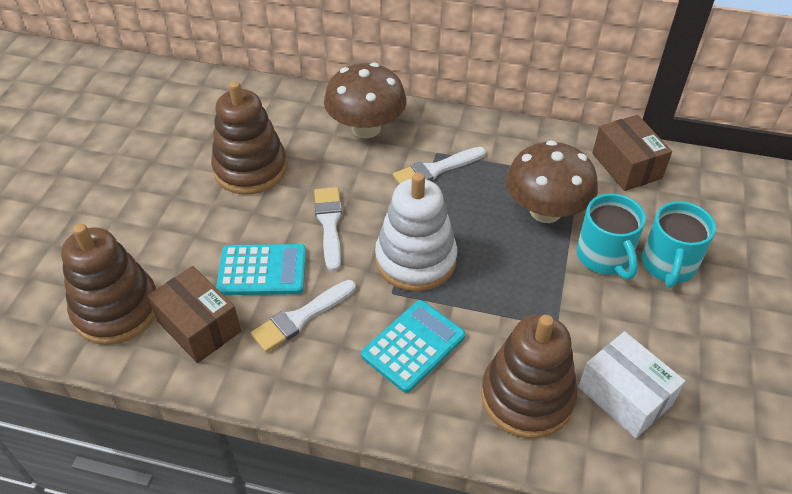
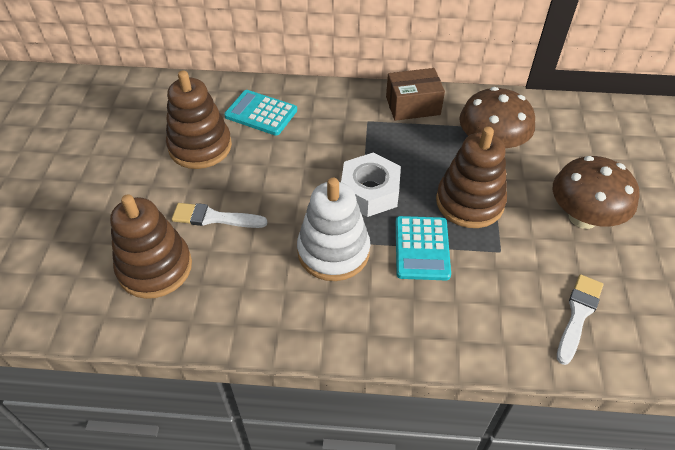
brown box: [147,266,241,363] [592,115,672,191] = 2 -> [386,68,445,121] = 1
turquoise mug: [576,193,646,279] [642,201,716,288] = 2 -> none = 0
white box: [578,331,685,438] = 1 -> none = 0
white brush: [251,280,356,352] [314,187,342,271] [393,147,486,184] = 3 -> [172,203,267,228] [557,274,603,365] = 2
white nut: none = 0 -> [341,152,401,217] = 1

